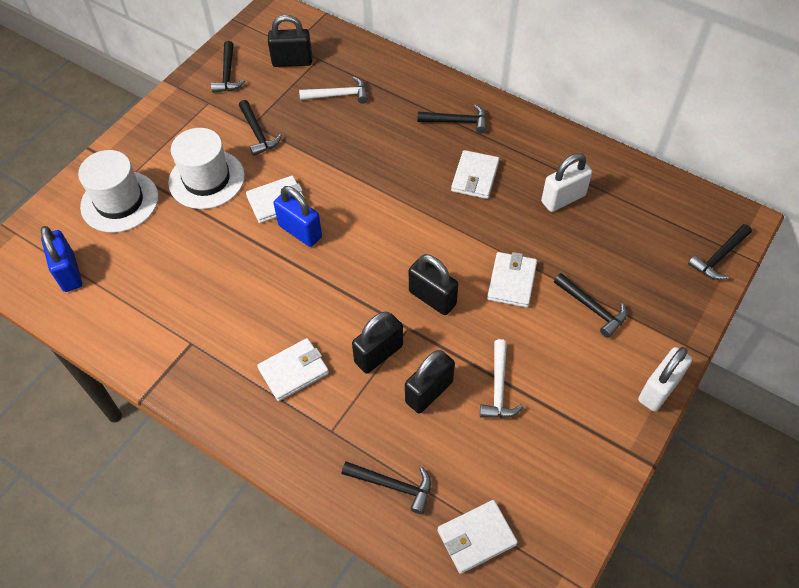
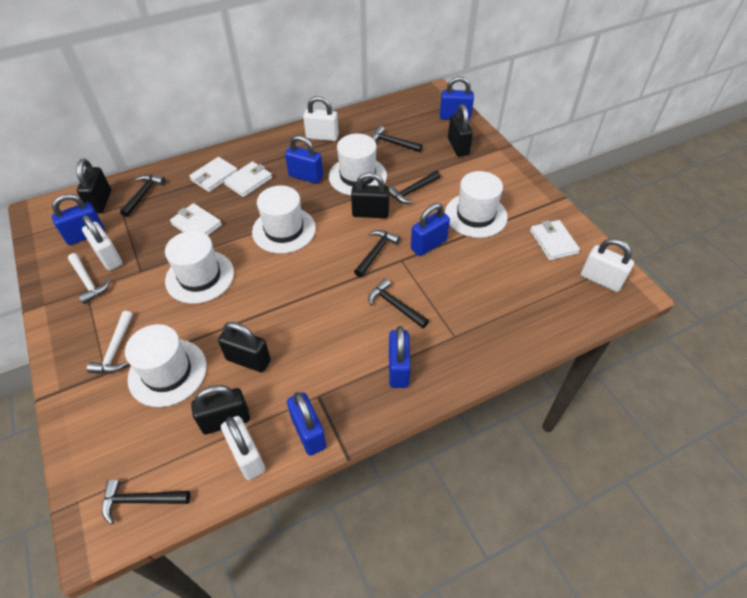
black padlock: [268,15,312,67] [352,311,403,374] [405,350,455,414] [409,254,458,315] = 4 -> [76,159,111,213] [191,385,250,434] [218,322,271,373] [351,172,390,218] [448,104,473,157] = 5
blue padlock: [41,226,82,292] [274,186,322,247] = 2 -> [52,194,105,245] [285,135,323,184] [287,392,326,456] [389,326,411,388] [411,203,450,256] [440,76,474,120] = 6
white hat: [78,150,158,233] [168,128,245,209] = 2 -> [125,324,207,407] [165,231,234,304] [252,186,316,254] [329,134,387,196] [445,171,508,238] = 5
white padlock: [541,153,592,212] [638,347,692,412] = 2 -> [82,215,123,271] [221,416,265,480] [303,96,339,141] [581,238,634,292] = 4
white wallet: [246,176,304,223] [257,338,329,401] [438,500,518,574] [451,150,499,199] [487,252,537,308] = 5 -> [170,203,222,236] [189,157,237,192] [224,161,272,197] [530,220,580,260] = 4

